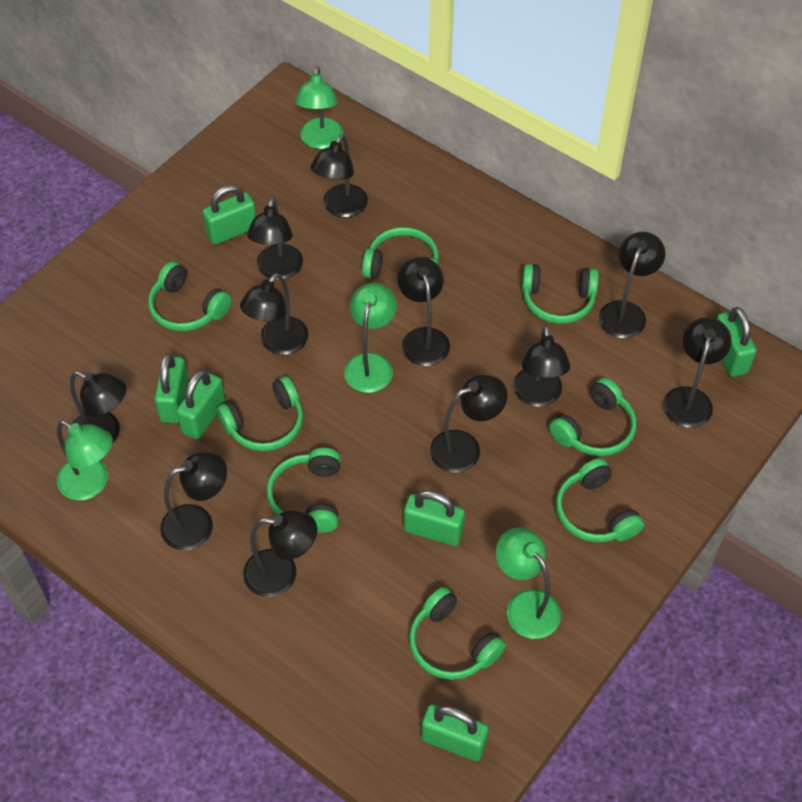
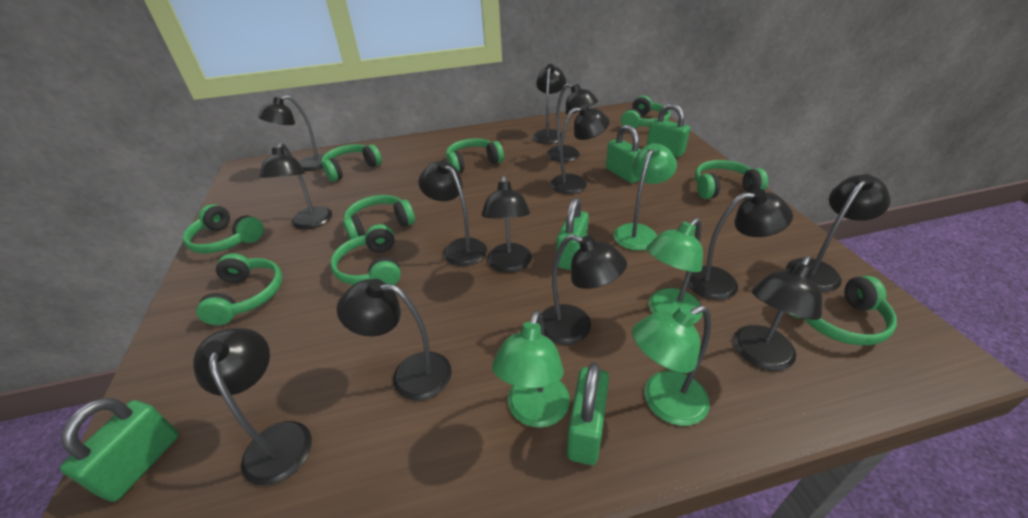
black lamp: [70,371,126,444] [160,452,227,550] [240,273,308,355] [243,510,317,597] [247,197,303,280] [311,135,368,218] [398,257,450,366] [430,375,507,473] [513,325,570,407] [599,232,665,339] [663,317,732,428] = 11 -> [193,328,312,486] [258,95,324,171] [259,142,332,230] [337,279,452,401] [419,160,487,266] [481,175,532,273] [533,64,566,144] [541,234,627,345] [546,84,598,162] [550,105,610,194] [688,189,793,300] [733,256,822,371] [786,174,891,292] = 13
green headphones: [148,261,232,331] [217,376,303,451] [267,448,341,533] [362,227,439,279] [409,587,506,680] [522,264,599,324] [549,378,637,456] [556,458,644,542] = 8 -> [183,204,264,253] [196,253,282,325] [321,144,382,182] [330,224,401,285] [343,195,415,240] [446,138,504,173] [621,95,671,129] [695,160,768,199] [789,276,897,345] = 9
green padlock: [155,353,189,423] [176,370,225,439] [202,185,256,245] [404,490,465,546] [421,704,489,761] [717,307,757,377] = 6 -> [60,398,179,502] [557,198,589,270] [567,362,609,465] [606,125,641,183] [646,104,690,157] = 5

